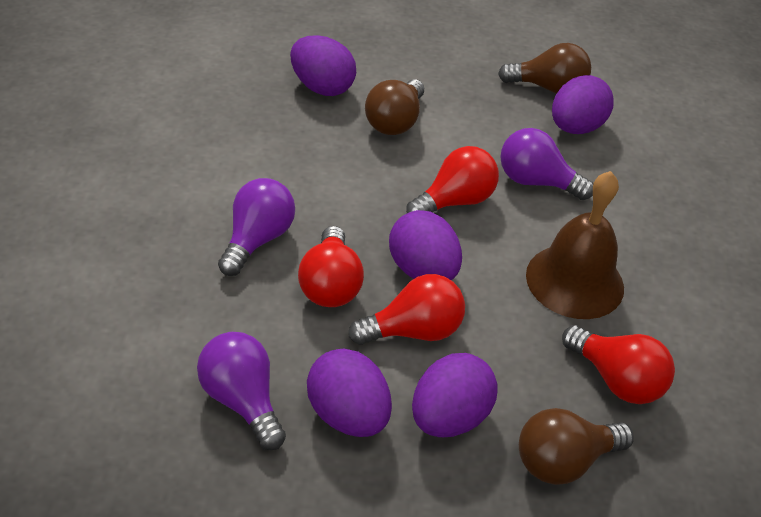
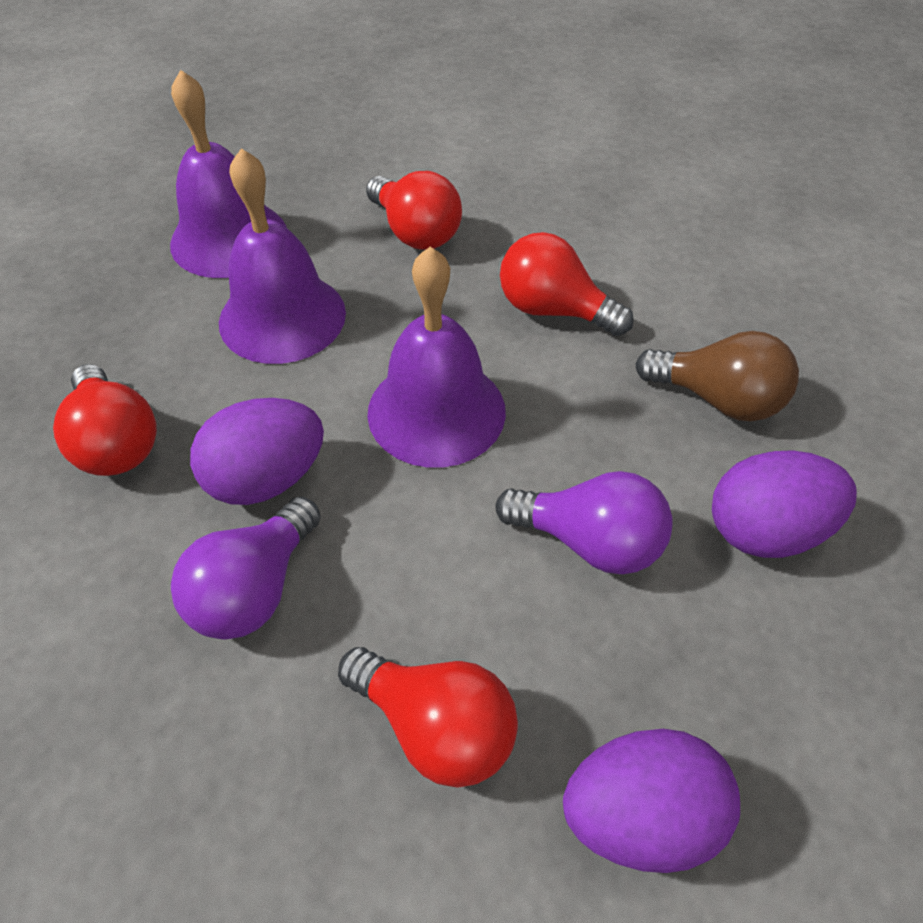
brown bell: [526,171,624,319] = 1 -> none = 0
brown light bulb: [365,79,424,135] [498,43,591,94] [519,408,634,485] = 3 -> [635,331,799,421] = 1
purple bell: none = 0 -> [170,70,287,278] [219,148,346,364] [367,247,506,468] = 3
purple egg: [290,35,356,96] [307,348,392,437] [389,210,462,280] [412,353,498,437] [552,75,614,134] = 5 -> [190,398,324,505] [563,729,740,873] [712,450,857,558] = 3
purple light bulb: [197,332,286,450] [218,178,295,276] [500,128,594,200] = 3 -> [171,496,321,640] [496,471,673,574] = 2

